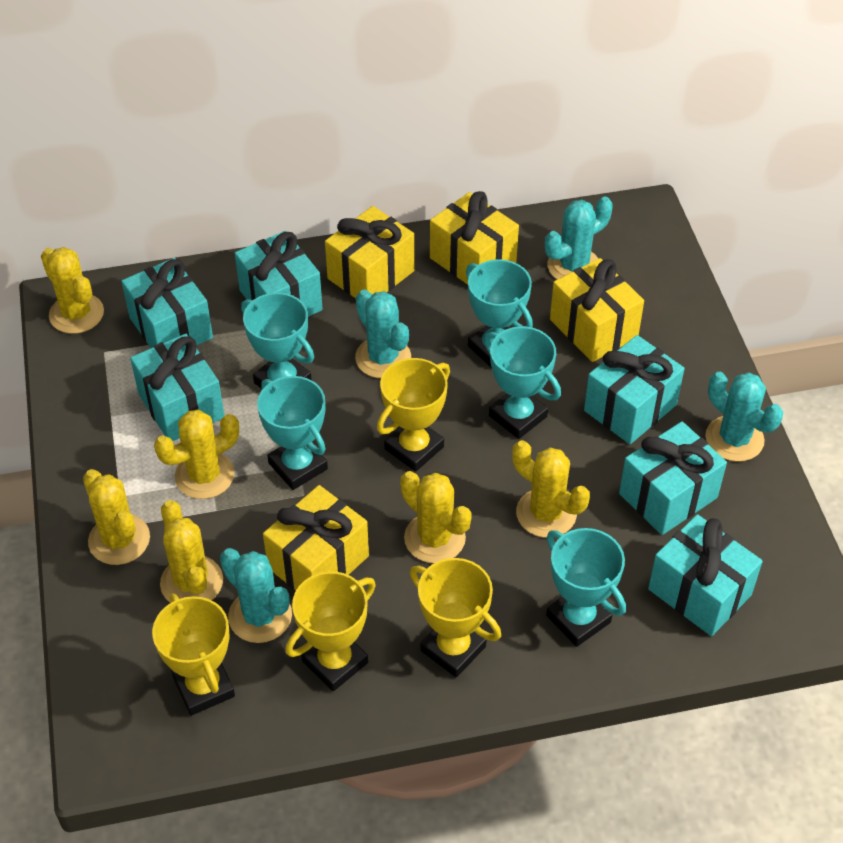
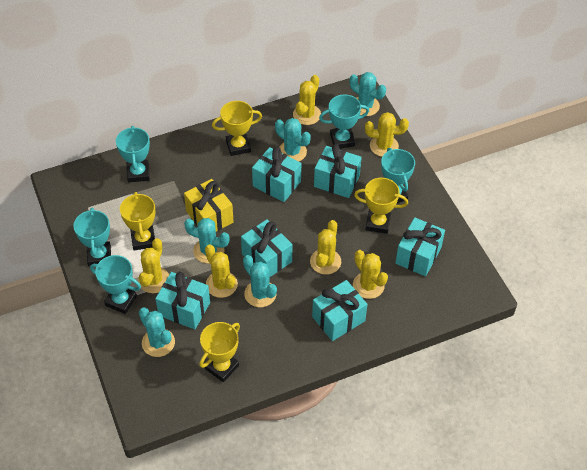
turquoise cactus: [220,548,292,643] [355,290,411,378] [545,197,613,279] [706,372,783,462] = 4 -> [139,308,175,357] [184,218,230,263] [243,255,277,307] [275,118,311,161] [350,72,386,116] = 5
yellow gift: [263,485,369,590] [325,206,414,298] [430,191,519,285] [550,258,644,362] = 4 -> [184,179,234,232] = 1

